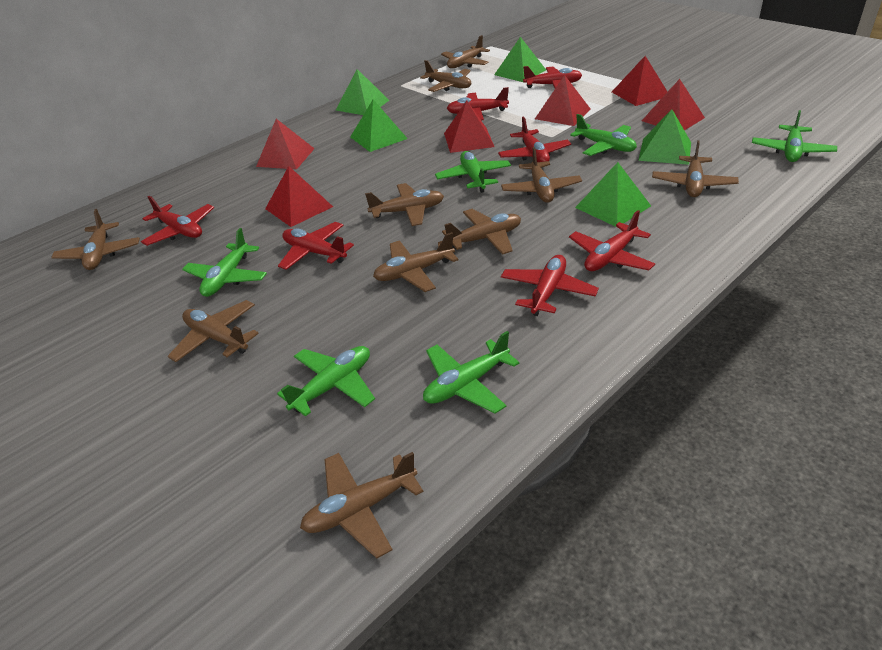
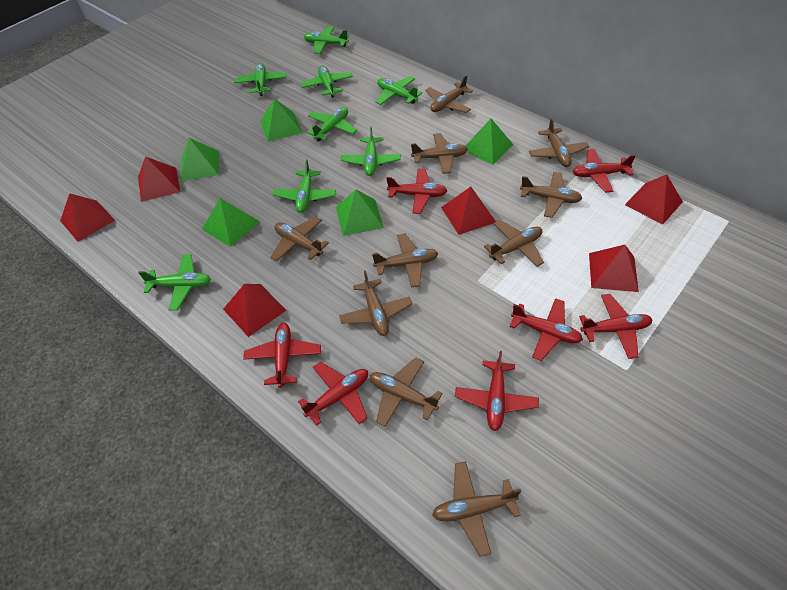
green plane: [182,228,267,297] [277,346,375,417] [423,331,519,414] [435,151,511,193] [570,114,637,156] [752,110,837,162] = 6 -> [138,254,211,310] [234,63,286,96] [273,159,336,213] [300,65,353,98] [304,26,349,54] [307,107,357,141] [341,126,401,176] [376,76,422,105] = 8

